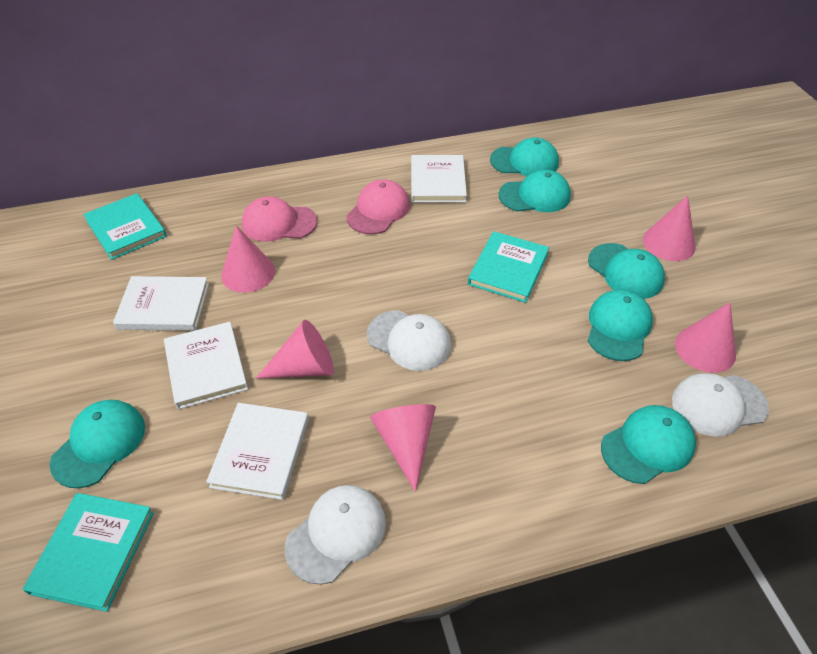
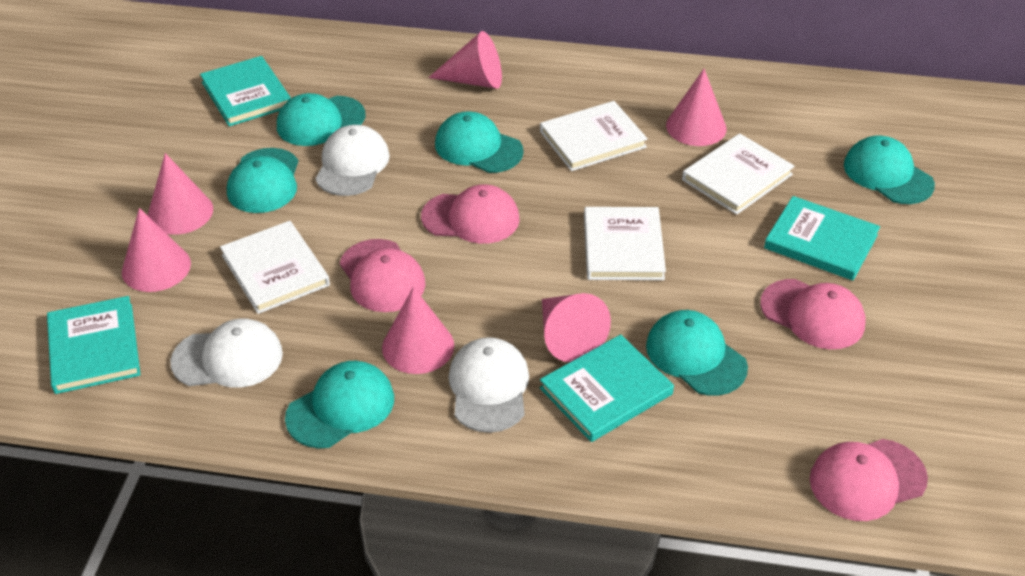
pink cap: [242,196,317,242] [346,179,410,234] = 2 -> [340,239,426,312] [421,184,520,244] [760,279,866,349] [810,439,928,521] = 4
pink cone: [221,225,275,293] [256,320,334,379] [370,404,436,492] [643,195,695,261] [675,303,736,373] = 5 -> [122,208,191,292] [148,153,213,235] [382,287,454,374] [428,31,502,89] [542,293,611,362] [666,69,727,146] = 6
turquoise book: [23,493,154,612] [83,193,167,260] [468,231,549,303] = 3 -> [47,296,141,394] [200,56,291,126] [540,334,674,442] [764,196,880,281] = 4

